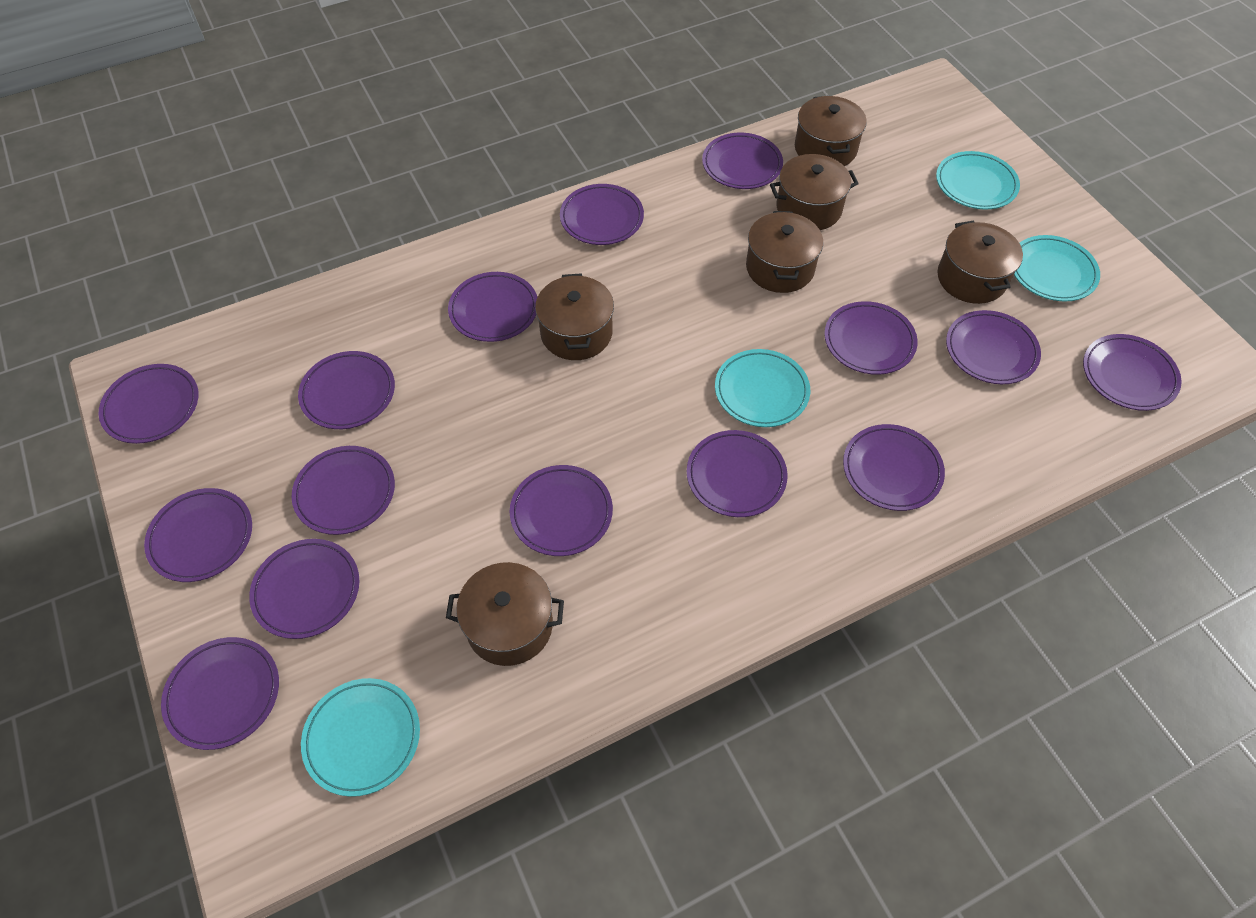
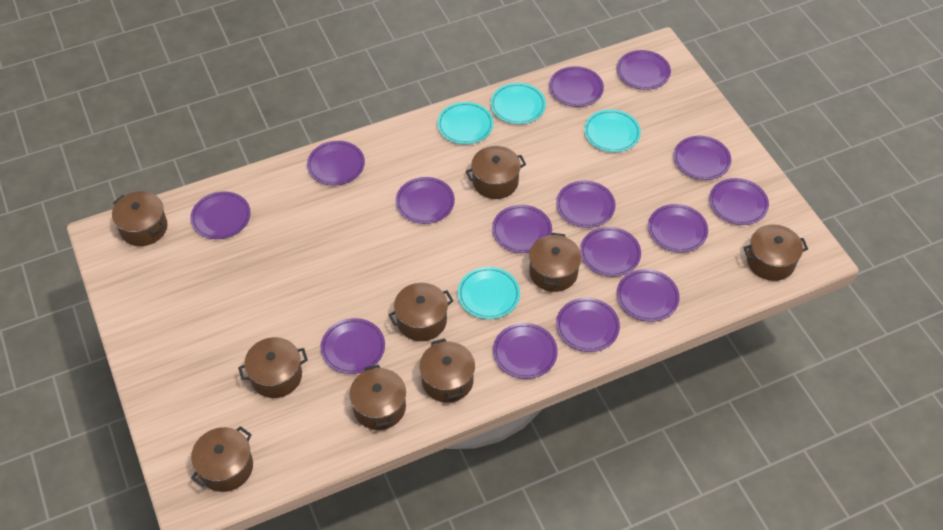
brown pot: [446,562,564,666] [535,273,614,360] [746,211,823,293] [770,154,859,230] [795,96,867,166] [937,221,1023,304] = 6 -> [112,191,168,246] [191,426,253,492] [238,337,308,398] [349,365,406,430] [388,283,453,341] [419,339,475,403] [466,146,526,199] [529,233,581,292] [743,224,808,281] = 9

